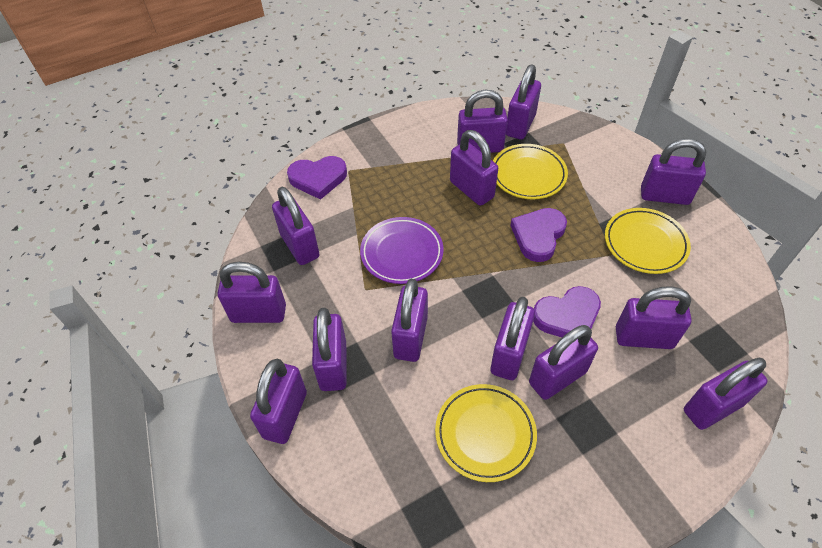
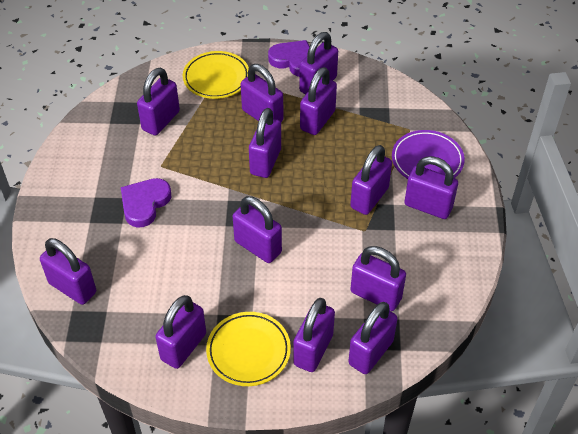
purple heart: [287,156,347,200] [510,208,567,262] [533,286,601,337] = 3 -> [121,178,171,228] [268,40,310,77] = 2
yellow plate: [435,384,537,482] [493,144,568,199] [605,208,691,274] = 3 -> [183,51,249,99] [206,312,291,386] = 2

